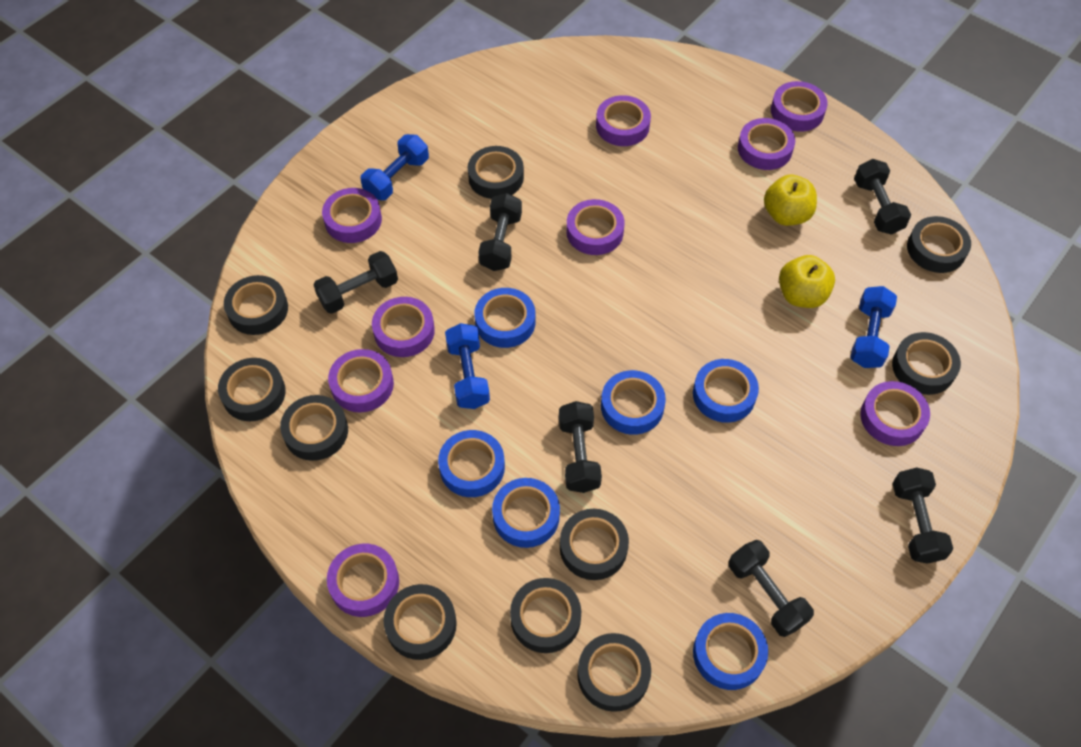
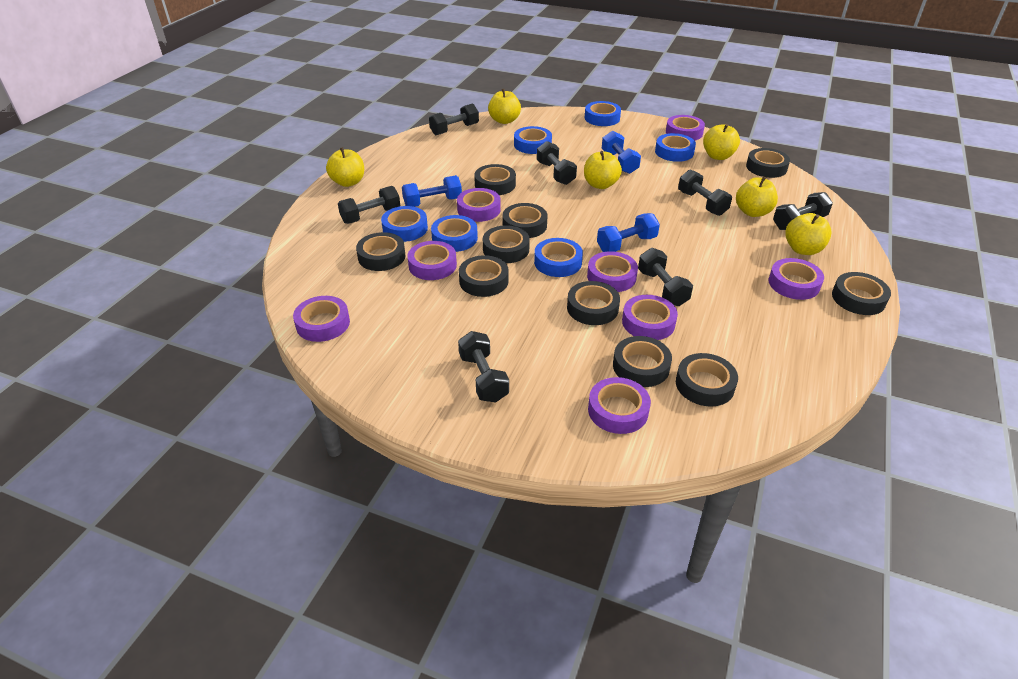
black dumbbell: [314,251,398,314] [478,193,522,271] [559,401,602,493] [729,540,814,637] [854,159,911,235] [892,467,953,564] = 6 -> [338,186,400,224] [429,104,479,135] [458,331,509,403] [537,141,577,185] [638,248,693,306] [678,170,732,216] [773,192,833,230] = 7
purple tape: [322,188,382,243] [327,544,399,617] [328,349,394,413] [372,297,435,357] [566,199,624,255] [596,95,651,146] [738,118,795,170] [771,81,828,132] [860,381,930,446] = 9 -> [293,296,350,342] [407,241,457,280] [457,188,501,222] [587,251,638,292] [588,377,651,434] [622,295,678,340] [666,115,705,141] [769,258,824,300] = 8
yellow apple: [764,175,817,226] [779,255,835,308] = 2 -> [326,147,364,187] [488,89,521,124] [584,151,622,189] [703,124,740,160] [736,176,778,217] [785,213,832,255] = 6

